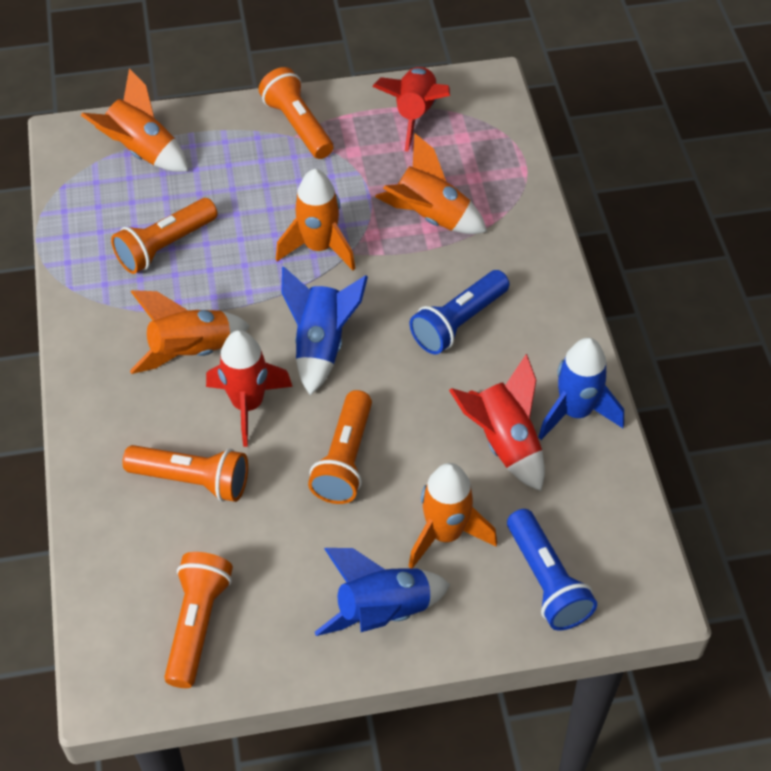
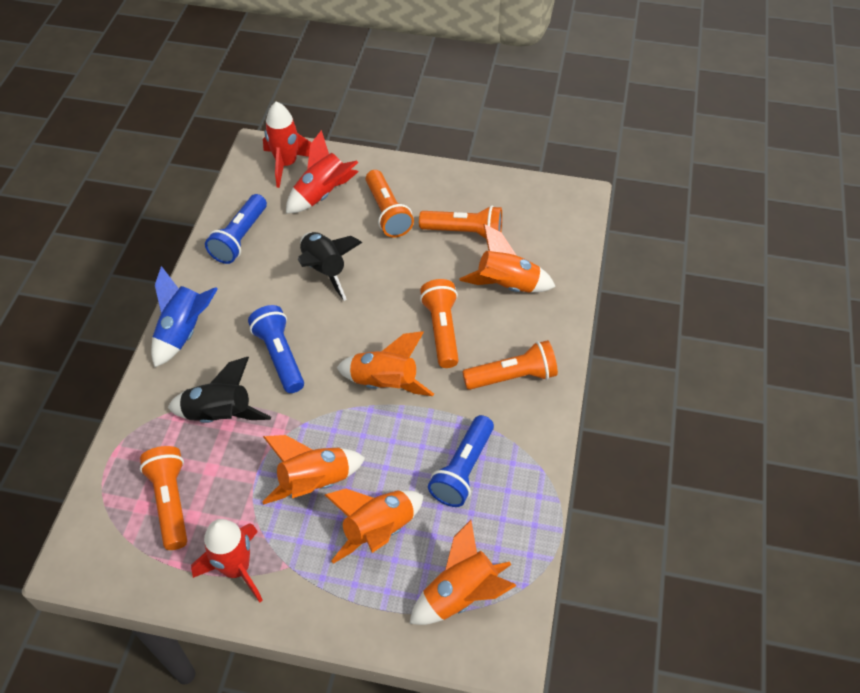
black rocket: none = 0 -> [168,357,271,423] [298,232,362,301] = 2
blue flashlight: [410,270,509,354] [507,509,597,631] = 2 -> [205,194,267,264] [248,305,304,393] [428,415,494,507] = 3
blue rocket: [282,267,368,395] [315,548,450,636] [538,337,624,440] = 3 -> [151,266,218,367] = 1

